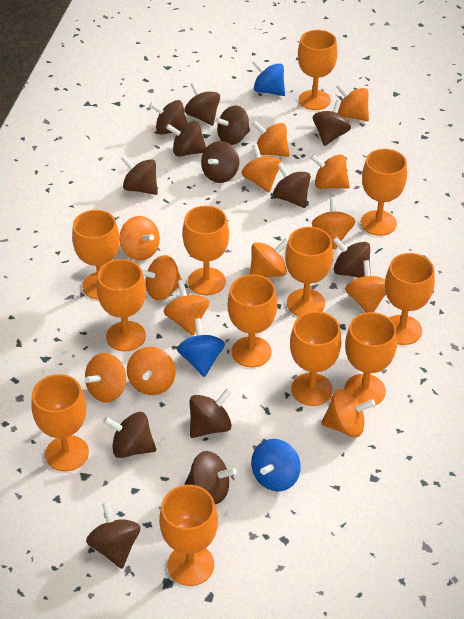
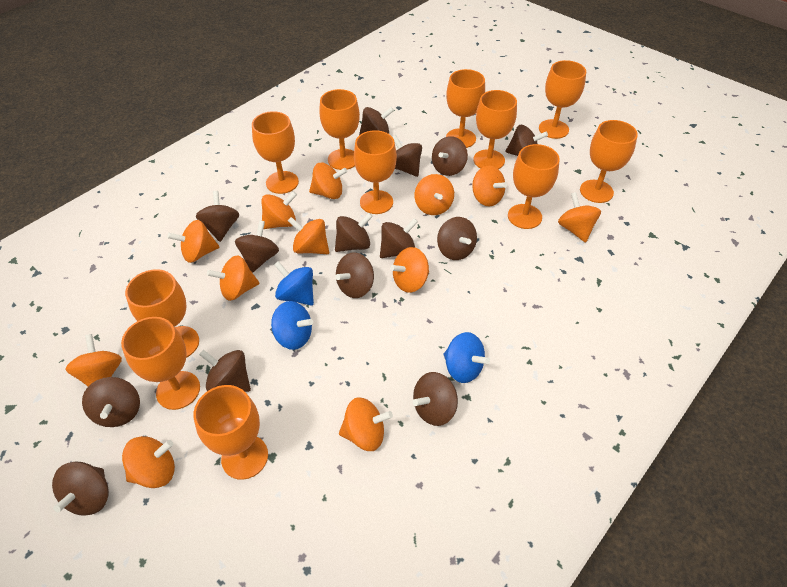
brown spinning top: [86,502,141,569] [103,412,156,458] [121,155,158,195] [149,100,187,135] [166,121,206,157] [185,82,220,126] [185,451,237,504] [189,388,232,438] [201,141,239,183] [215,105,250,145] [273,162,311,208] [313,100,351,146] [333,237,371,278] = 13 -> [52,462,109,516] [82,377,140,427] [196,191,239,242] [199,350,251,392] [235,220,279,273] [335,213,373,252] [335,252,374,298] [359,107,394,135] [380,218,418,258] [393,135,422,177] [413,372,458,426] [432,136,468,176] [437,217,477,260] [505,125,548,156] = 14
orange goblet: [32,374,89,471] [72,210,120,300] [97,259,146,351] [159,485,218,586] [182,206,229,295] [227,274,277,367] [285,227,333,316] [290,311,341,406] [298,30,337,110] [344,312,397,406] [361,149,407,236] [385,253,435,345] = 12 -> [121,317,200,410] [125,269,199,358] [193,385,268,480] [252,111,299,194] [319,89,360,170] [354,130,397,214] [446,69,485,148] [473,90,517,169] [508,144,560,229] [539,60,586,139] [580,120,638,203] = 11
orange spinning top: [84,353,126,403] [120,216,160,261] [127,347,176,395] [141,255,182,300] [164,280,209,336] [242,144,282,193] [250,238,288,277] [252,120,289,157] [310,154,350,189] [312,197,356,250] [321,389,375,437] [336,83,369,121] [345,260,386,313] = 13 -> [65,334,122,386] [122,436,175,488] [167,220,219,263] [207,256,260,301] [262,191,297,229] [288,217,329,254] [309,163,347,199] [339,397,393,451] [390,247,429,293] [415,174,454,215] [472,165,507,207] [558,192,601,243] = 12

